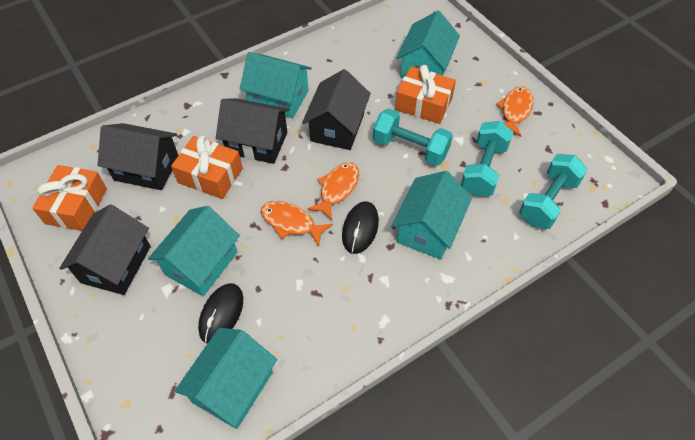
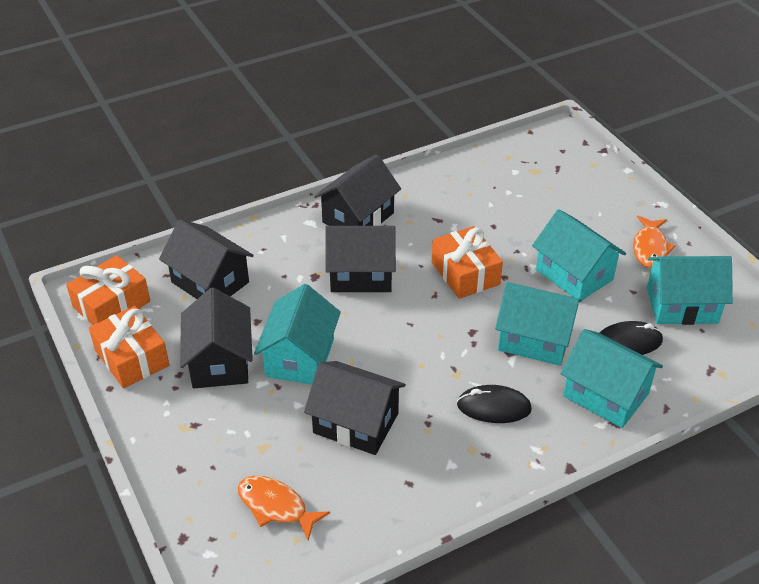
black house: [59,204,151,295] [98,123,179,190] [216,98,290,164] [302,69,371,150] = 4 -> [159,219,254,299] [180,287,253,388] [304,361,406,455] [314,154,401,226] [325,226,396,292] = 5
orange fish: [261,201,333,246] [307,162,359,220] [496,87,533,137] = 3 -> [238,476,330,541] [633,215,676,268] = 2
turquoise dumbbell: [373,109,453,166] [461,121,513,196] [519,154,588,229] = 3 -> none = 0

